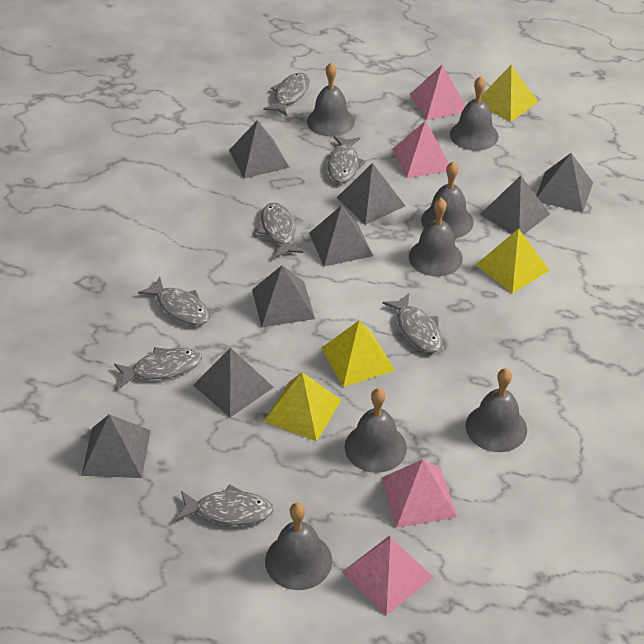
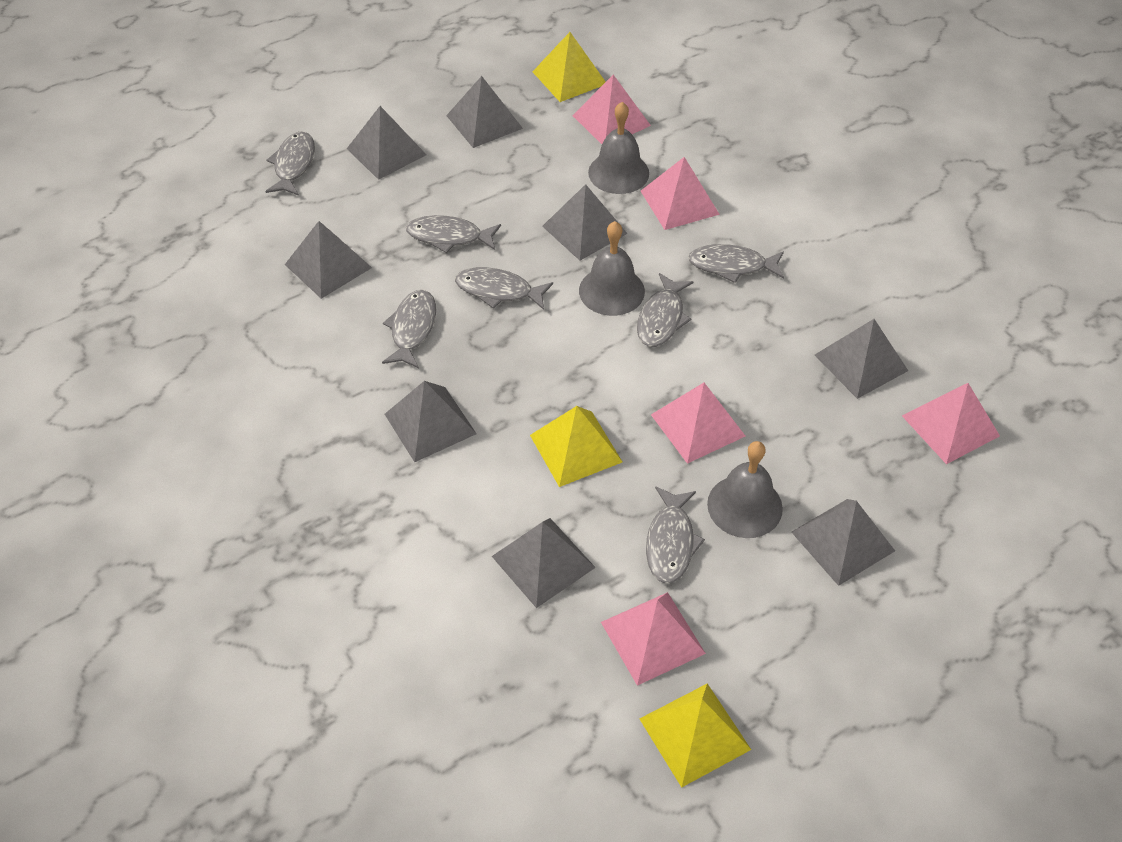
grey bell: [265,503,332,590] [307,63,355,136] [345,388,407,473] [409,198,463,276] [421,162,474,239] [450,76,499,151] [466,368,527,452] = 7 -> [579,221,645,316] [588,102,649,194] [707,441,783,538] = 3
pink pyramid: [342,536,434,615] [382,459,457,528] [393,121,449,178] [410,65,466,120] = 4 -> [572,75,651,144] [601,592,706,686] [641,157,720,230] [651,383,745,464] [902,383,1000,464] = 5
yellow pyramid: [264,372,341,441] [321,321,395,387] [476,228,550,294] [481,64,538,122] = 4 -> [530,406,622,487] [533,32,606,102] [640,683,751,787] = 3

